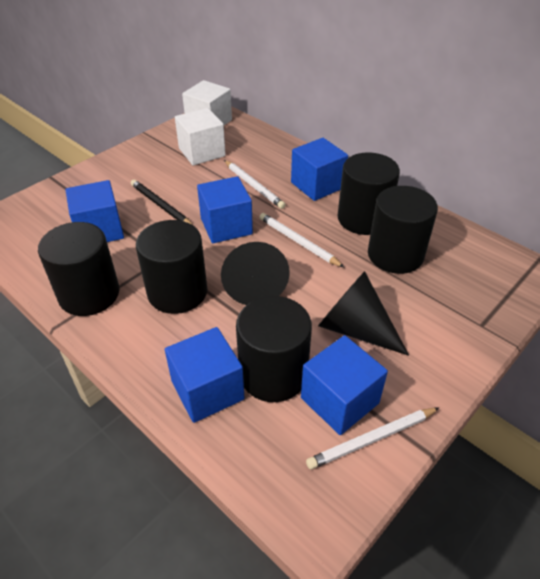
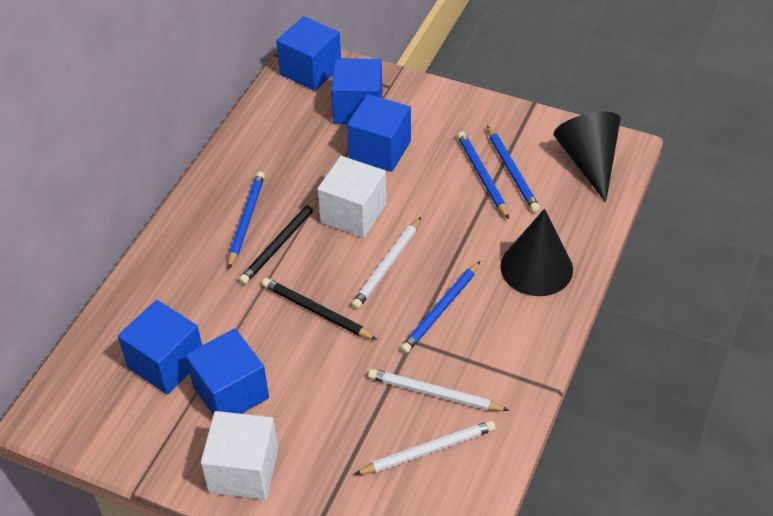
black cylinder: [38,222,120,316] [136,220,208,314] [236,296,312,402] [338,152,400,235] [368,186,438,274] = 5 -> none = 0
black pencil: [131,179,193,225] = 1 -> [239,198,318,285] [262,278,377,340] = 2
blue pencil: none = 0 -> [228,171,265,269] [400,261,480,353] [457,131,509,219] [487,126,540,212] = 4

